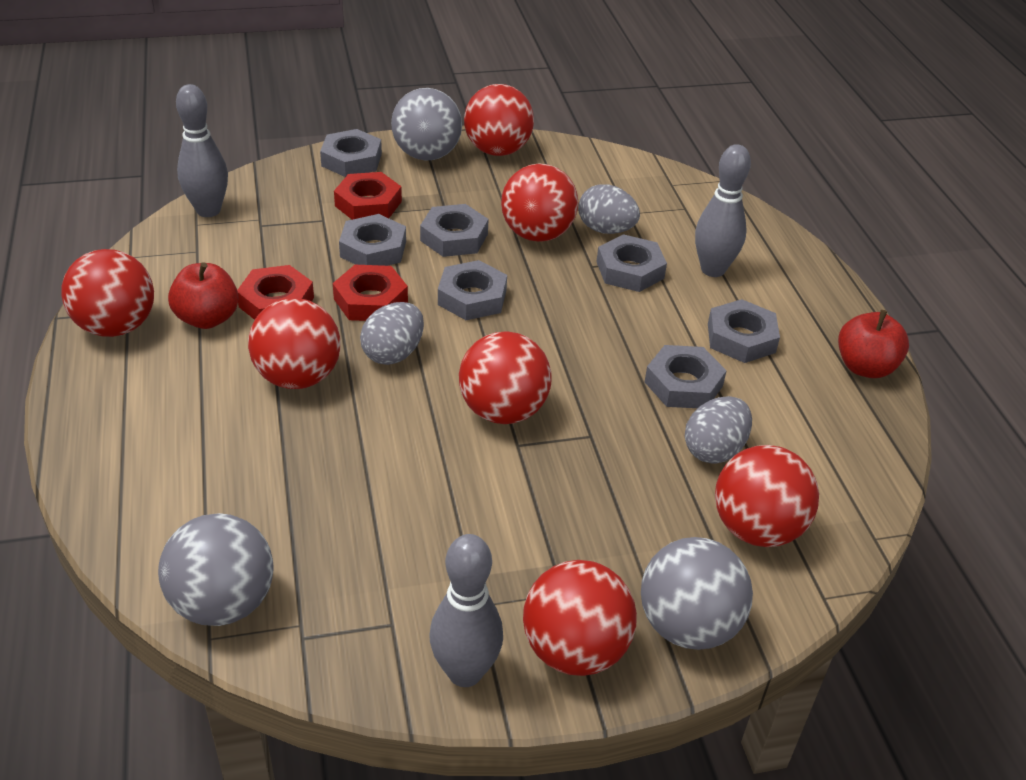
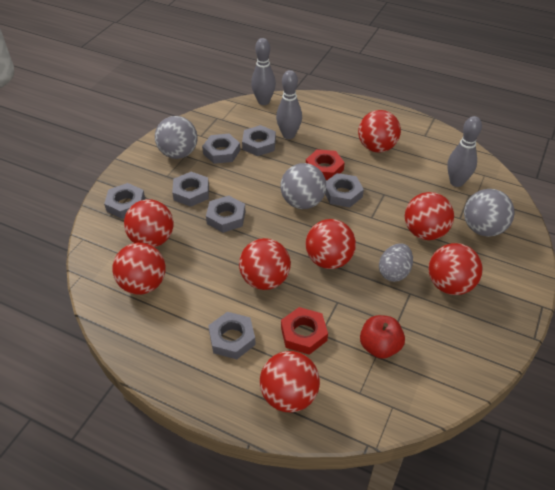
grey egg: [360,302,424,365] [578,184,640,234] [685,396,752,464] = 3 -> [379,243,413,282] = 1
red apple: [168,262,239,329] [838,310,909,378] = 2 -> [360,315,405,359] = 1
red ball: [61,249,154,337] [248,298,340,389] [459,332,551,424] [464,84,534,156] [501,164,578,242] [523,560,637,676] [715,445,819,547] = 7 -> [112,243,165,295] [124,199,173,247] [239,238,291,290] [260,351,320,412] [306,219,356,269] [358,110,401,153] [405,192,454,240] [429,243,483,295] = 8
red nut: [237,265,314,320] [333,265,408,321] [334,172,402,220] = 3 -> [281,307,328,355] [306,149,345,180] = 2

